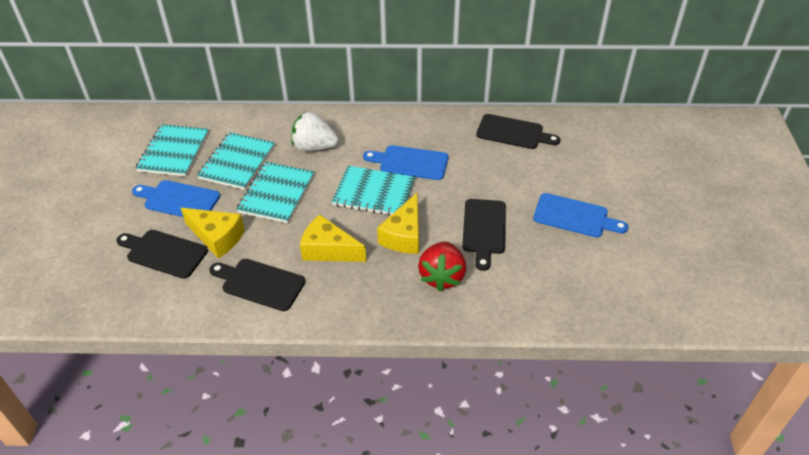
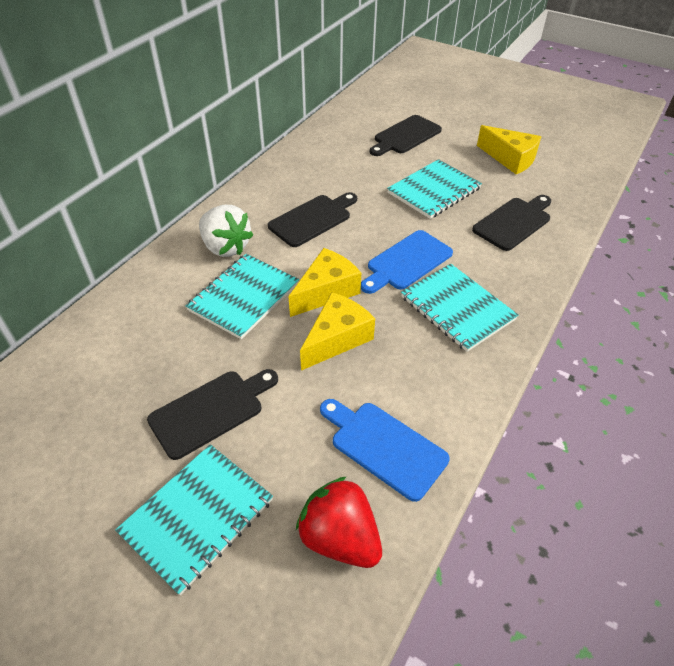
blue cutting board: [132,180,220,217] [363,145,449,180] [533,193,628,237] = 3 -> [320,399,450,502] [361,230,453,294] = 2

